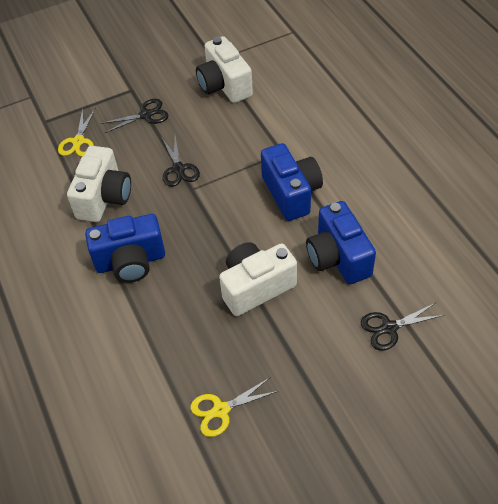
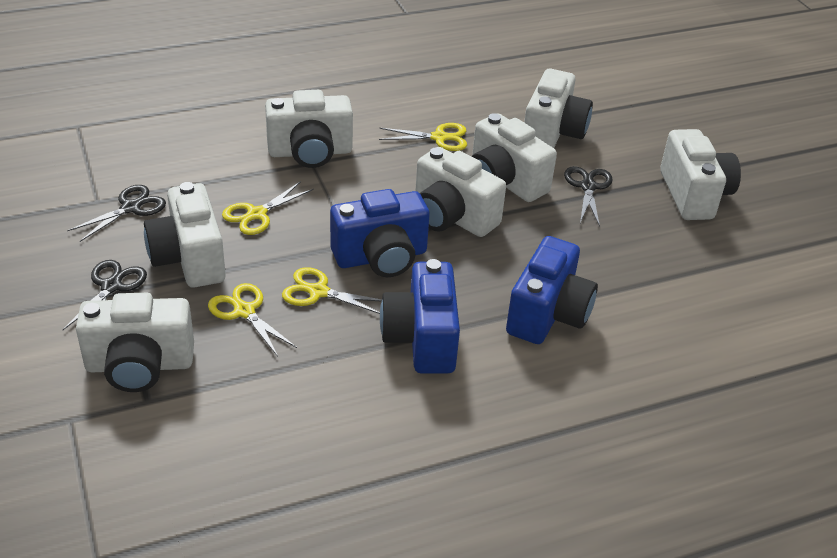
white camera: [67,146,131,222] [196,36,253,103] [219,242,297,316] = 3 -> [76,293,194,392] [144,182,226,288] [265,90,353,168] [415,147,506,237] [472,113,557,202] [524,69,593,148] [660,129,741,220] = 7
yellow scissors: [58,108,96,157] [191,378,278,437] = 2 -> [208,283,297,356] [222,181,314,235] [282,267,382,314] [379,123,467,151] = 4

